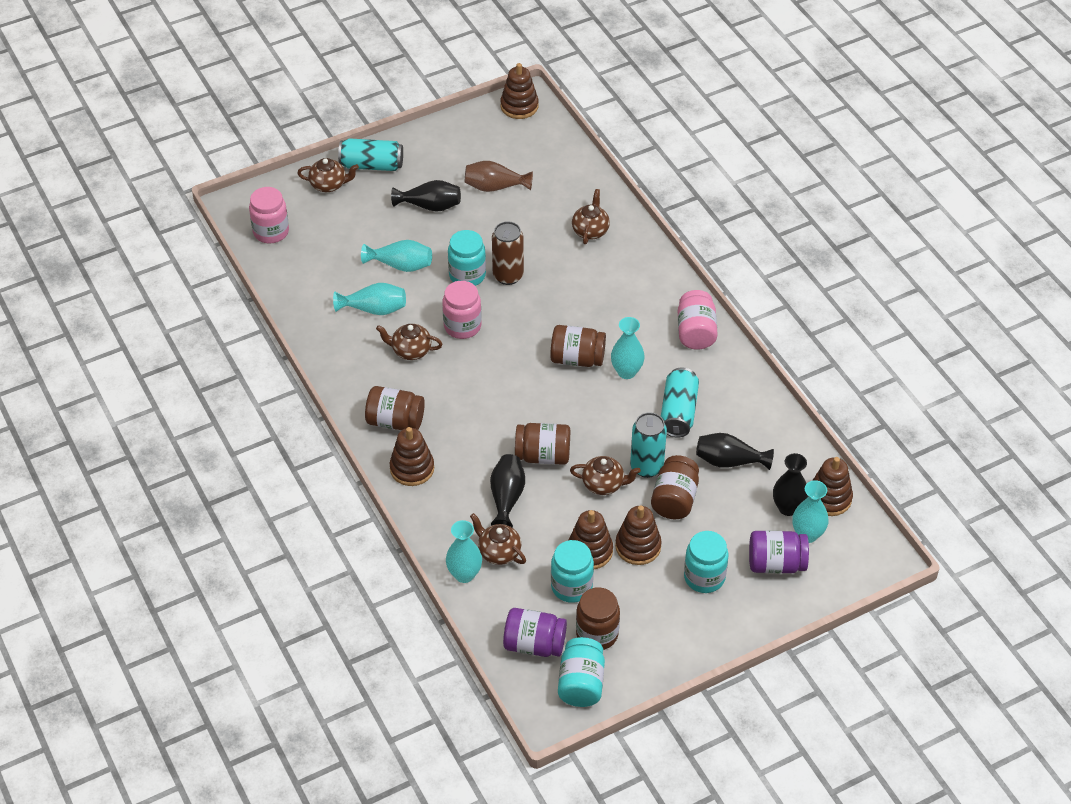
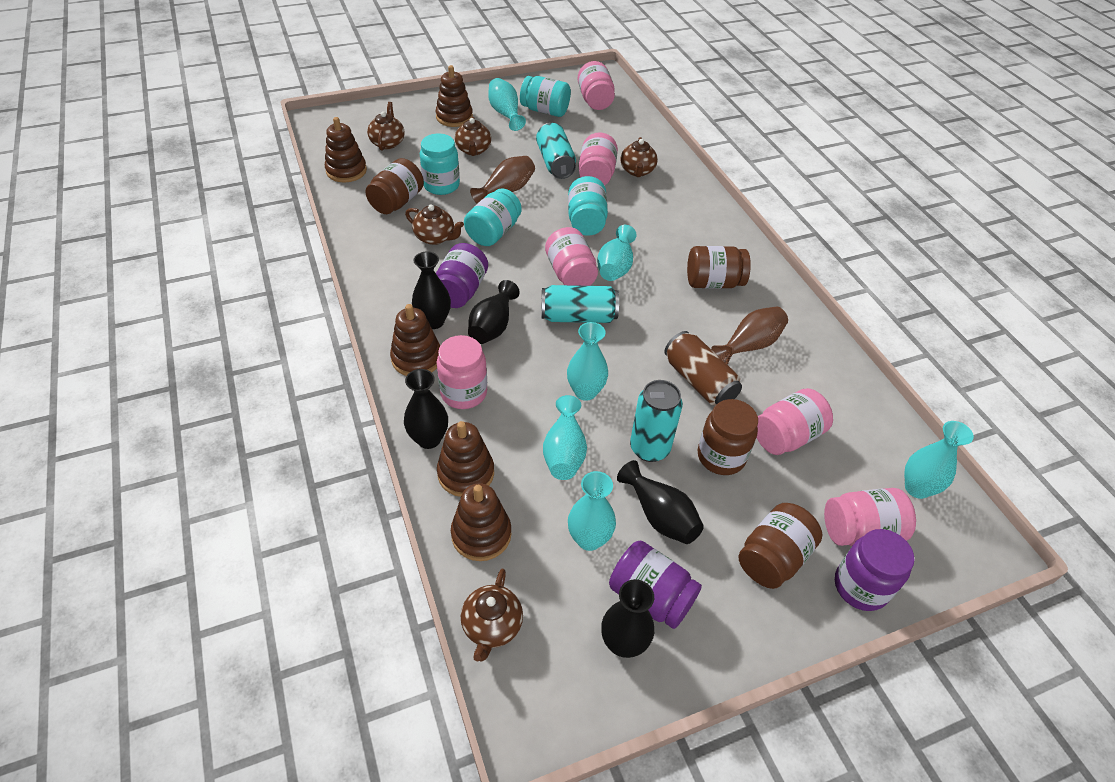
black vase: [391,180,461,212] [490,454,525,528] [696,433,774,470] [773,453,808,516] = 4 -> [404,369,448,449] [412,252,451,329] [468,280,520,344] [601,579,654,658] [617,460,704,544] = 5
brown jar: [365,386,425,430] [515,423,570,465] [550,325,606,367] [576,587,620,650] [651,455,699,519] = 5 -> [365,158,424,214] [687,246,751,289] [698,399,758,475] [739,503,822,589] = 4
brown vase: [465,161,533,192] = 1 -> [470,156,535,204] [711,306,788,365] = 2
pink jar: [249,187,289,244] [442,281,482,339] [678,290,718,350] = 3 -> [437,335,487,409] [545,227,598,286] [578,61,615,110] [579,132,618,186] [756,388,833,455] [824,488,916,546] = 6
purple jar: [503,608,567,657] [749,531,809,573] = 2 -> [436,243,488,308] [609,540,702,629] [835,529,915,611] = 3
turquoise vase: [333,283,406,315] [361,240,432,272] [446,520,482,583] [611,317,645,379] [792,480,829,543] = 5 -> [488,78,526,131] [543,395,587,480] [567,322,608,401] [568,471,616,551] [597,225,637,281] [904,421,974,499] = 6

